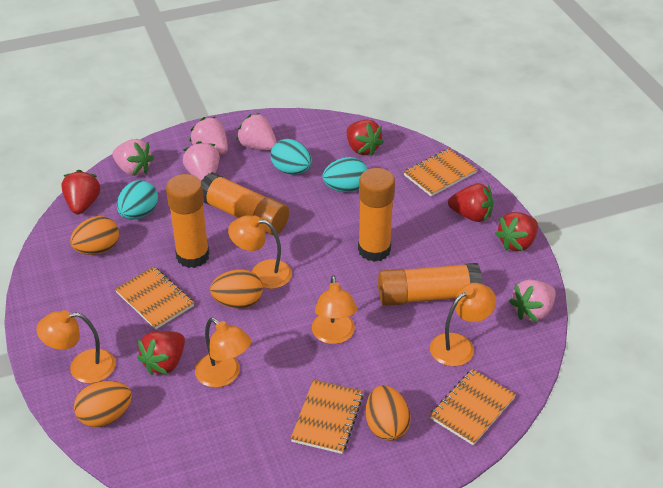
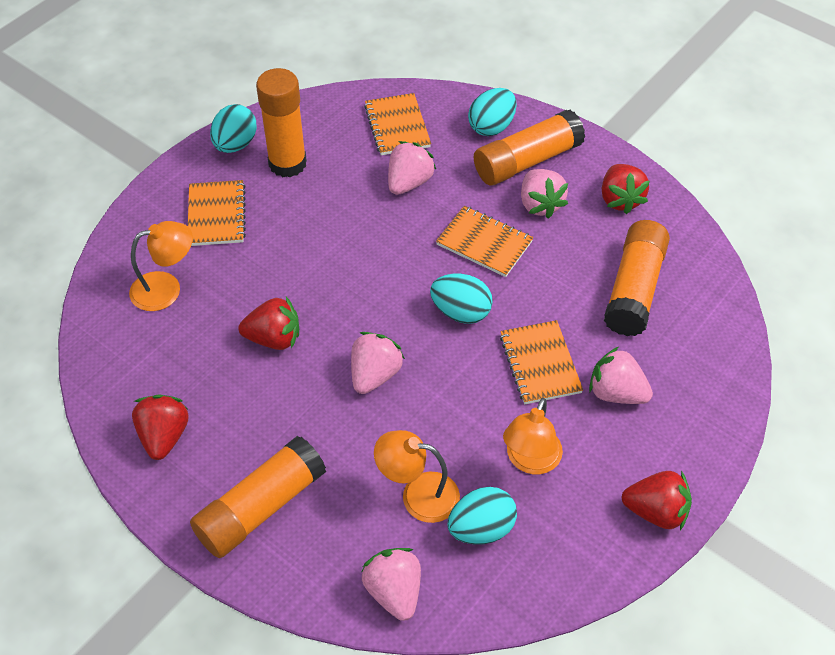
orange egg: [70,216,119,255] [74,381,132,427] [210,269,263,309] [366,385,411,441] = 4 -> none = 0
orange lamp: [36,310,115,383] [195,318,251,388] [228,215,292,289] [312,275,357,344] [430,283,496,366] = 5 -> [129,221,193,311] [374,430,460,523] [503,398,563,474] = 3
red strawberry: [61,170,101,214] [137,331,185,375] [347,120,384,156] [448,183,493,222] [495,212,538,251] = 5 -> [132,394,189,460] [238,297,299,350] [602,164,650,214] [622,471,692,530] = 4
turquoise egg: [117,180,158,219] [270,139,312,175] [322,157,368,192] = 3 -> [210,104,257,153] [430,274,493,324] [448,487,517,544] [468,88,516,136] = 4

